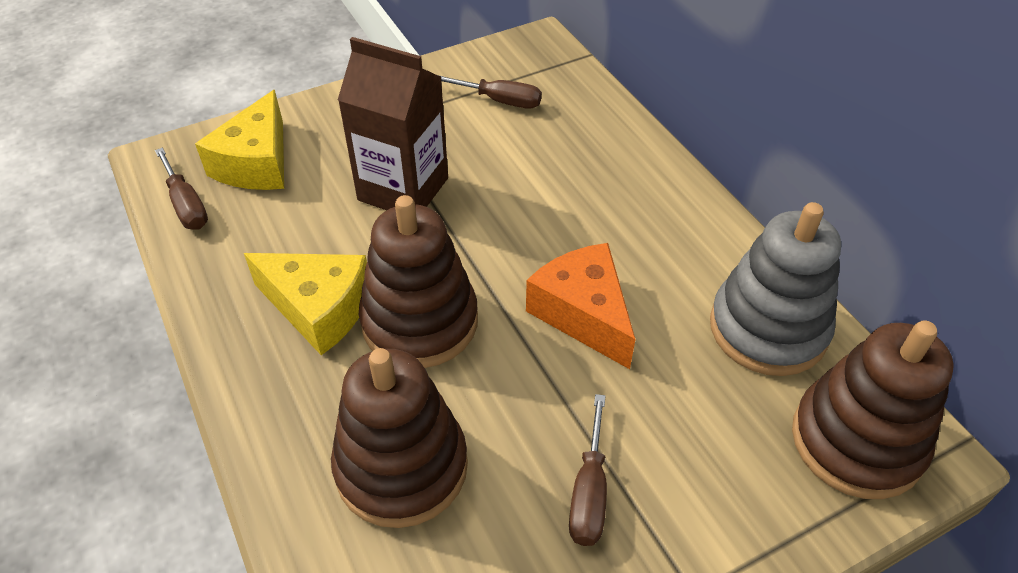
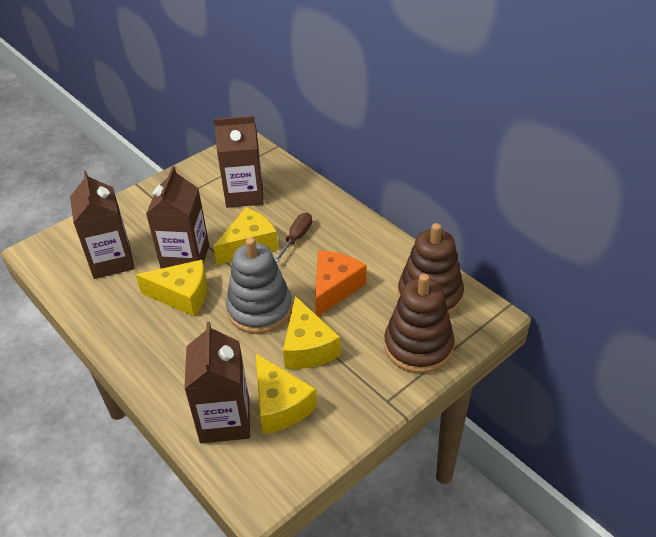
brown carton: [338,37,448,210] = 1 -> [70,170,135,279] [146,166,209,269] [184,322,250,443] [214,116,264,208] = 4
brown screwdriver: [155,148,208,230] [438,75,542,109] [569,394,607,546] = 3 -> [275,213,312,263] = 1
brown stacking toy: [331,348,468,528] [359,195,478,368] [792,320,954,499] = 3 -> [384,274,455,373] [398,223,464,315] = 2
yellow cheese: [195,90,284,190] [244,253,367,355] = 2 -> [136,260,207,316] [213,208,278,265] [256,354,317,434] [283,296,341,369] = 4

